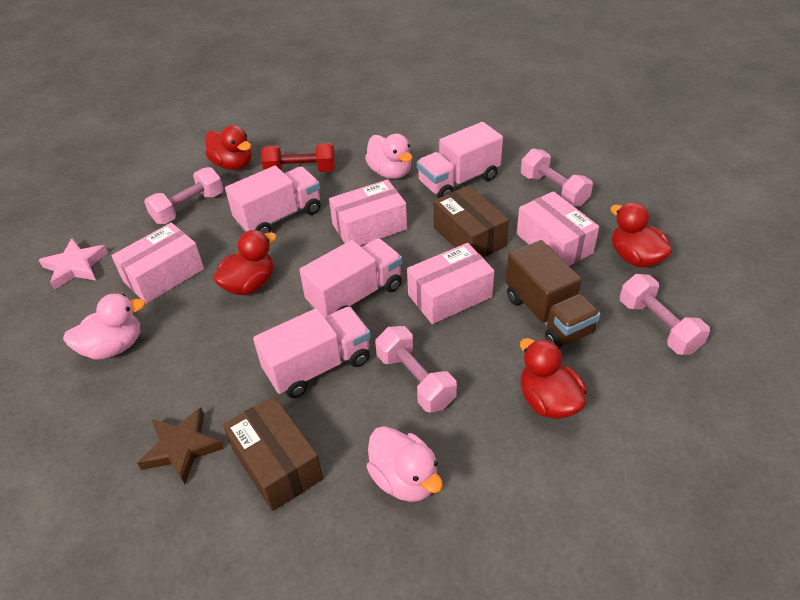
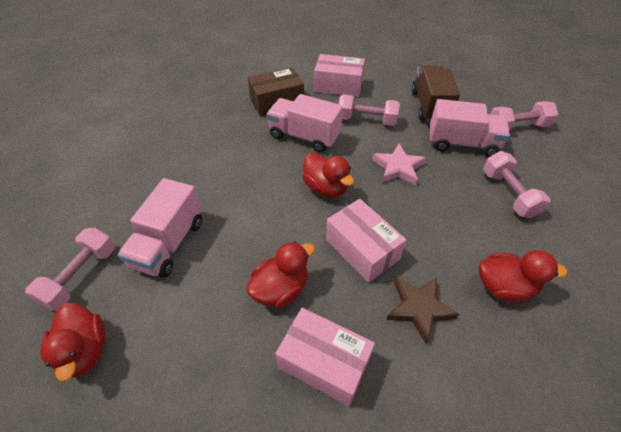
brown box: [223,396,323,511] [433,185,509,257] = 2 -> [248,67,304,116] = 1
pink box: [111,223,204,304] [329,179,407,246] [407,243,494,324] [516,191,599,266] = 4 -> [275,308,375,406] [314,54,365,97] [326,199,406,283] = 3
pink duck: [63,294,145,360] [365,134,412,179] [366,426,443,502] = 3 -> none = 0
pink truck: [225,166,321,234] [253,307,371,398] [299,238,402,318] [417,122,503,198] = 4 -> [118,178,202,278] [266,94,343,152] [430,99,510,157] = 3
red dumbbell: [262,143,335,172] = 1 -> none = 0

